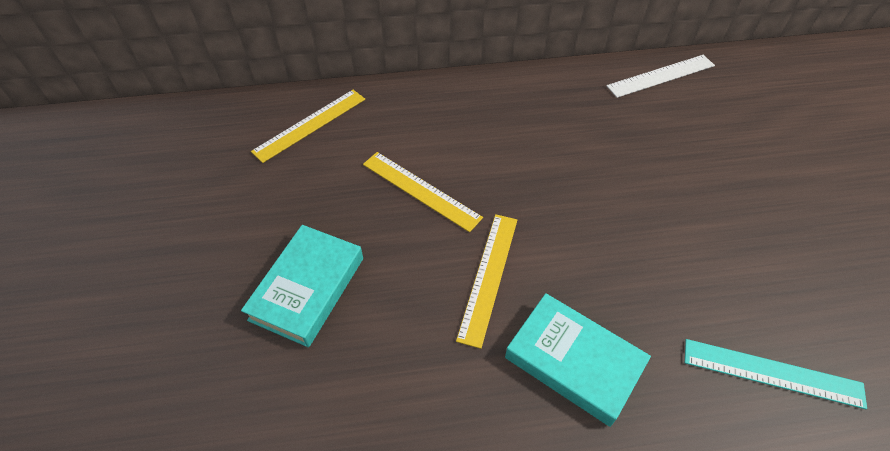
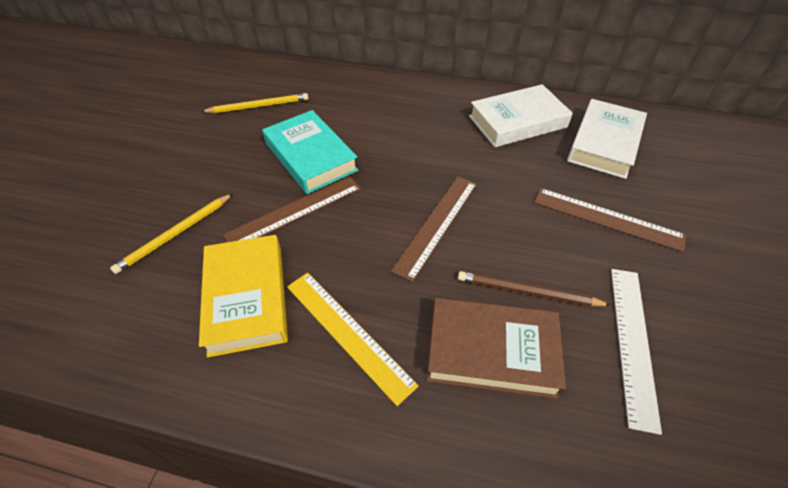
brown book: none = 0 -> [427,298,566,399] = 1
brown pencil: none = 0 -> [458,271,611,307] = 1
brown ruler: none = 0 -> [223,176,361,242] [391,176,477,282] [534,188,686,252] = 3
turquoise book: [241,225,363,347] [505,293,651,427] = 2 -> [262,110,358,194] = 1
turquoise ruler: [685,339,867,409] = 1 -> none = 0
white book: none = 0 -> [469,84,573,147] [567,99,647,179] = 2
yellow book: none = 0 -> [199,235,288,358] = 1
yellow pencil: none = 0 -> [110,193,233,274] [201,93,308,113] = 2
yellow ruler: [251,90,365,163] [363,152,483,232] [456,214,517,349] = 3 -> [287,272,419,406] = 1

